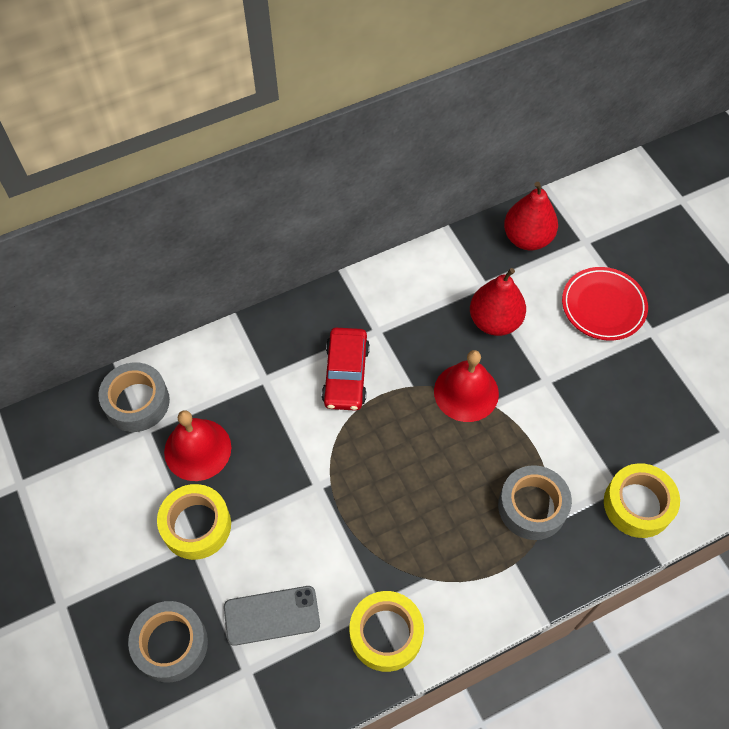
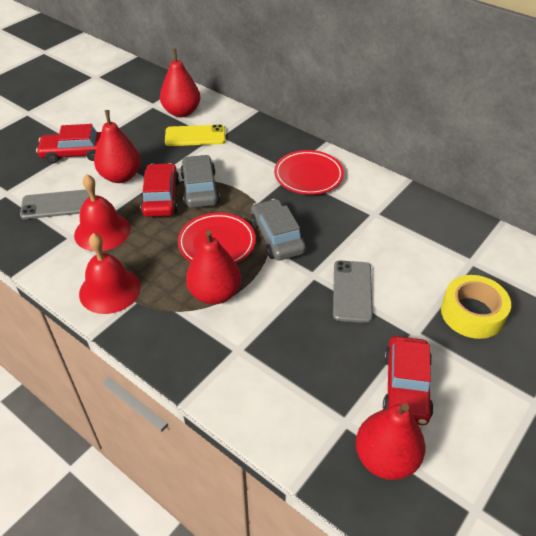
grey car: none = 0 -> [180,155,220,208] [251,199,306,261] = 2
grey phone: [224,586,320,646] = 1 -> [20,189,90,219] [333,261,373,323] = 2
grey tape: [98,362,170,432] [128,601,208,682] [498,465,572,540] = 3 -> none = 0
red car: [322,328,370,411] = 1 -> [36,124,101,164] [140,163,179,217] [383,336,434,425] = 3
red pear: [470,268,526,336] [504,182,558,250] = 2 -> [94,110,141,183] [160,49,200,117] [186,230,241,305] [356,403,425,480] = 4
red plate: [562,267,648,341] = 1 -> [178,213,256,264] [274,150,344,195] = 2
yellow phone: none = 0 -> [165,124,226,146] = 1
yellow tape: [157,484,231,560] [349,591,424,672] [604,463,680,538] = 3 -> [441,275,511,339] = 1

